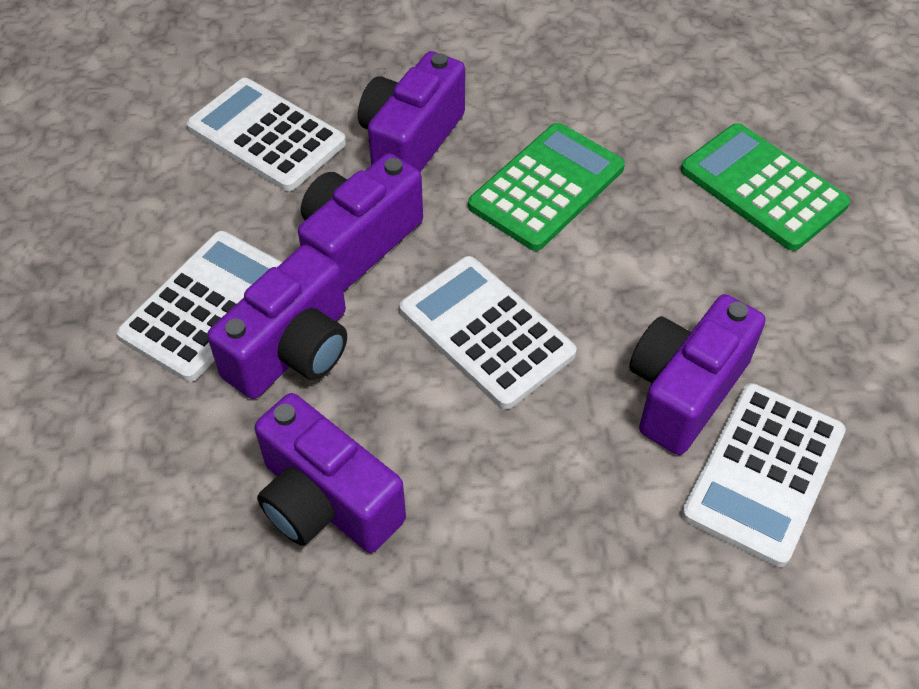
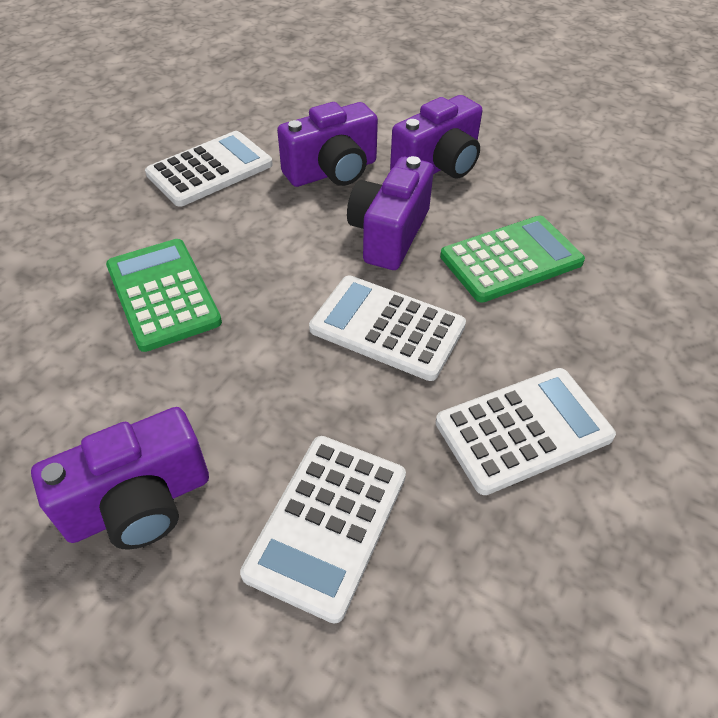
purple camera: [207,245,347,399] [254,393,406,553] [298,153,423,292] [358,51,465,172] [629,294,766,455] = 5 -> [31,407,209,550] [277,102,378,187] [347,156,434,270] [390,95,482,178] = 4

